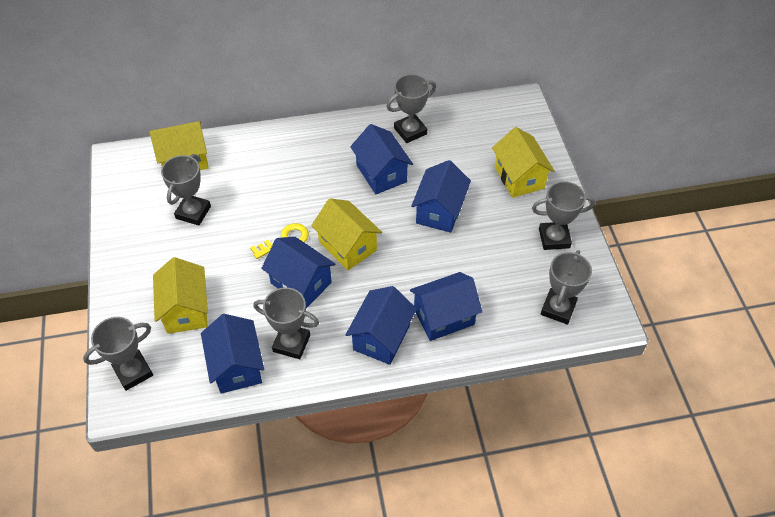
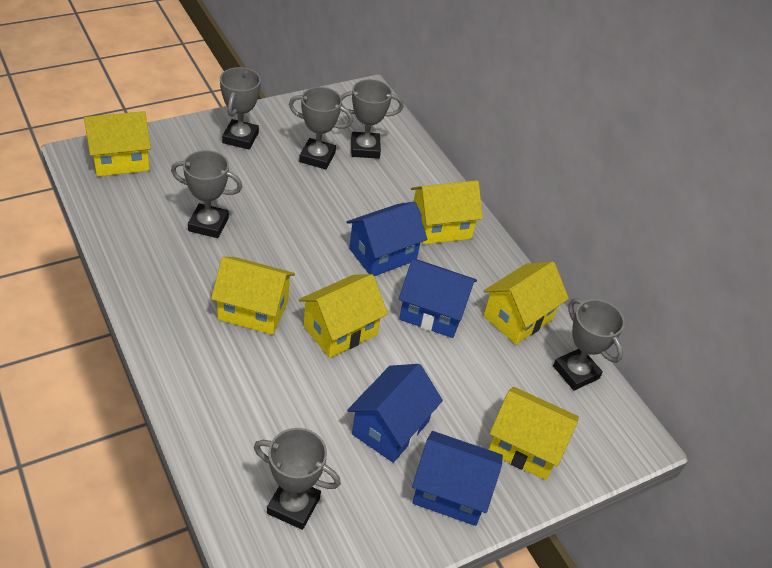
blue house: [201,314,264,394] [261,237,335,308] [346,286,417,365] [350,124,413,194] [410,272,482,341] [411,160,471,233] = 6 -> [346,202,427,276] [347,364,443,463] [399,259,477,338] [412,431,503,526] = 4
yellow house: [150,121,209,170] [153,257,208,334] [311,198,382,270] [492,127,555,198] = 4 -> [84,111,151,177] [211,257,295,335] [299,274,388,358] [411,180,483,244] [484,262,569,345] [488,387,579,480] = 6
yellow key: [250,223,309,259] = 1 -> none = 0

